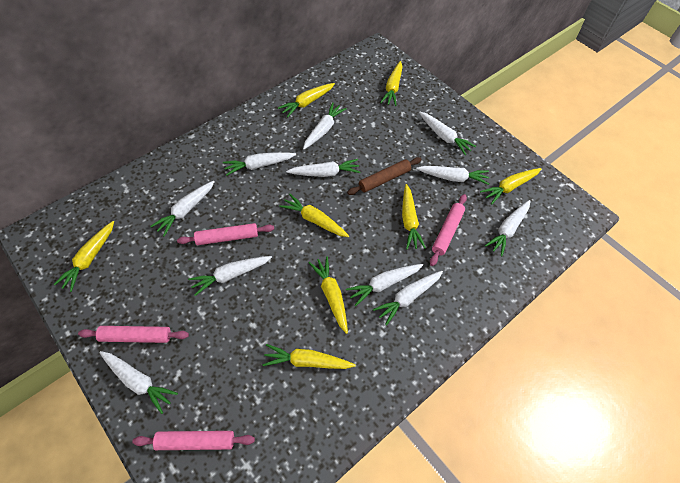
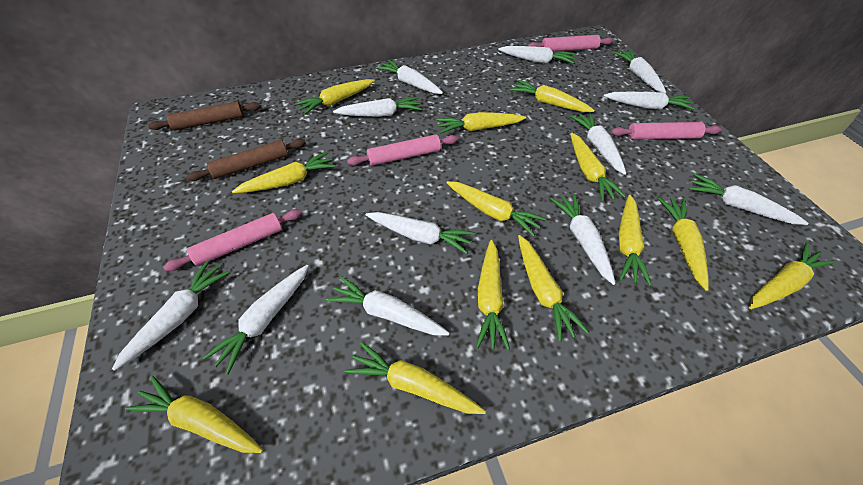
brown rolling pin: [347,157,422,195] = 1 -> [148,101,261,130] [186,139,306,181] = 2
white carrot: [100,351,178,414] [151,181,215,237] [188,256,272,296] [223,152,296,176] [286,159,360,177] [303,102,347,149] [346,264,423,306] [373,271,443,326] [416,166,489,185] [419,112,476,155] [485,200,530,256] = 11 -> [112,261,229,371] [203,265,309,375] [326,276,450,335] [333,97,422,117] [366,212,475,254] [376,60,443,94] [498,46,575,64] [550,194,616,285] [570,112,626,175] [604,92,695,110] [613,49,666,93] [689,174,809,225] = 12
yellow carrot: [53,221,114,292] [262,344,356,369] [278,83,335,118] [279,194,349,237] [309,256,348,334] [380,61,403,106] [402,184,426,249] [480,168,541,204] = 8 -> [125,376,263,453] [232,152,336,193] [295,79,375,115] [345,342,486,414] [436,112,526,134] [446,181,546,237] [476,240,510,350] [510,80,595,112] [518,235,589,342] [571,132,626,202] [619,195,651,286] [658,198,709,291] [749,242,836,309] = 13

